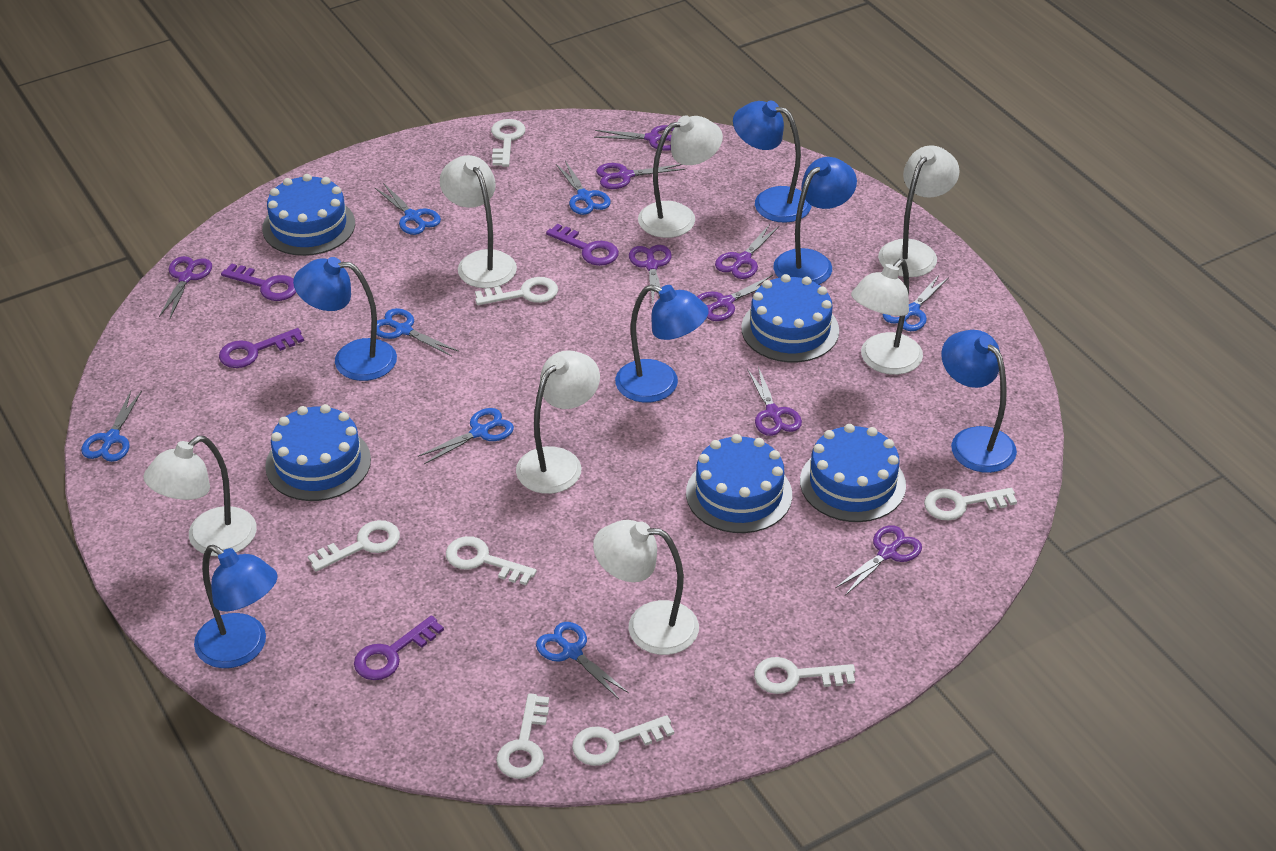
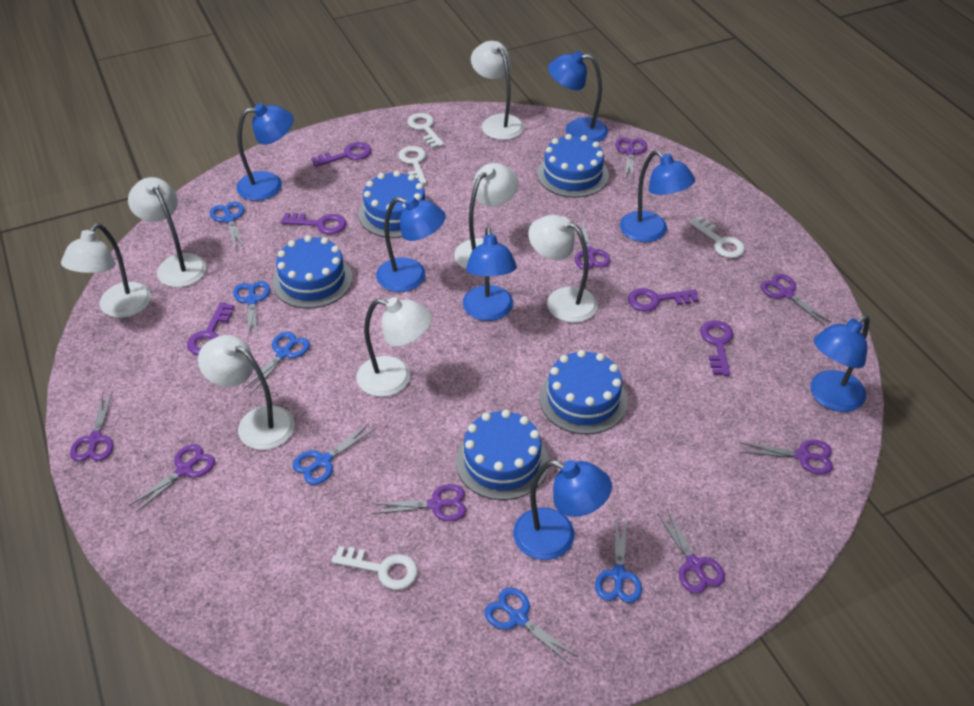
blue lamp: [194,545,278,668] [293,257,397,381] [615,284,709,403] [733,101,811,223] [773,157,857,285] [941,330,1017,473] = 6 -> [236,103,293,201] [376,196,446,292] [463,227,517,321] [513,460,612,560] [548,51,608,142] [620,150,695,242] [810,315,869,412] = 7
blue scissors: [81,391,142,462] [375,183,441,235] [376,308,459,357] [418,408,514,464] [536,622,629,699] [556,161,611,215] [883,274,949,331] = 7 -> [210,202,244,250] [233,281,270,339] [244,332,310,393] [293,424,375,485] [485,587,578,665] [595,519,642,603] = 6
purple key: [219,328,304,368] [221,263,296,301] [354,616,444,680] [546,224,619,266] = 4 -> [187,302,234,355] [281,213,346,234] [311,142,372,167] [628,288,699,312] [700,320,734,376] = 5
white key: [308,520,400,571] [446,536,537,585] [475,277,558,305] [491,119,526,167] [496,693,549,779] [572,715,674,766] [754,657,855,694] [924,488,1017,520] = 8 -> [331,546,418,590] [398,146,427,184] [407,113,444,148] [690,216,745,258] = 4

